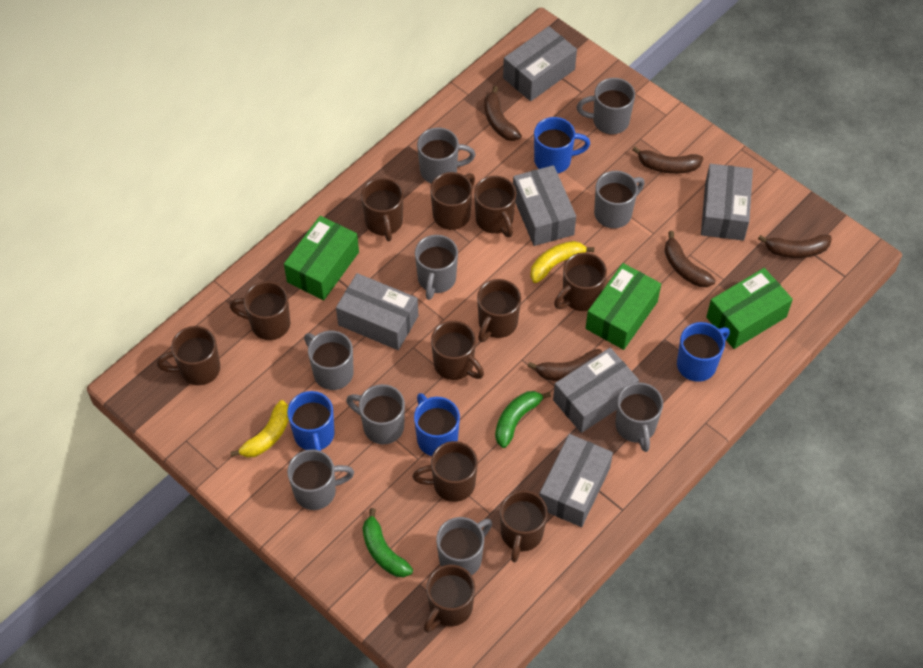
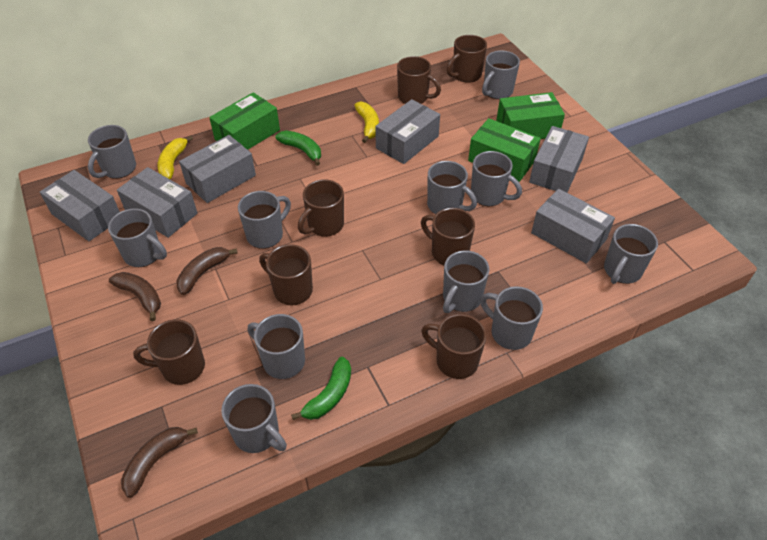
blue mug: [287,391,335,451] [414,393,460,456] [534,117,590,173] [677,322,730,382] = 4 -> none = 0
brown banana: [484,86,522,141] [528,349,602,381] [632,147,703,174] [664,231,716,287] [758,234,832,258] = 5 -> [109,272,161,321] [121,427,198,498] [176,247,238,295] = 3
brown mug: [157,326,220,385] [230,281,290,340] [361,178,403,241] [413,441,478,502] [424,565,475,633] [430,172,475,230] [431,321,484,380] [474,176,517,237] [477,279,521,342] [500,490,548,562] [554,252,607,311] = 11 -> [133,319,205,385] [259,244,313,305] [298,179,344,237] [397,56,441,104] [421,208,475,265] [421,314,486,379] [447,35,487,83] = 7
grey mug: [287,449,354,510] [304,331,354,390] [346,384,405,444] [415,235,458,300] [417,127,475,184] [436,517,492,575] [577,78,635,135] [594,171,645,228] [615,382,663,452] = 9 -> [88,125,136,179] [108,208,167,267] [221,384,287,453] [238,191,291,249] [248,314,305,379] [427,161,477,214] [443,251,489,313] [471,151,522,206] [480,286,543,350] [482,50,520,99] [604,224,658,284] = 11

